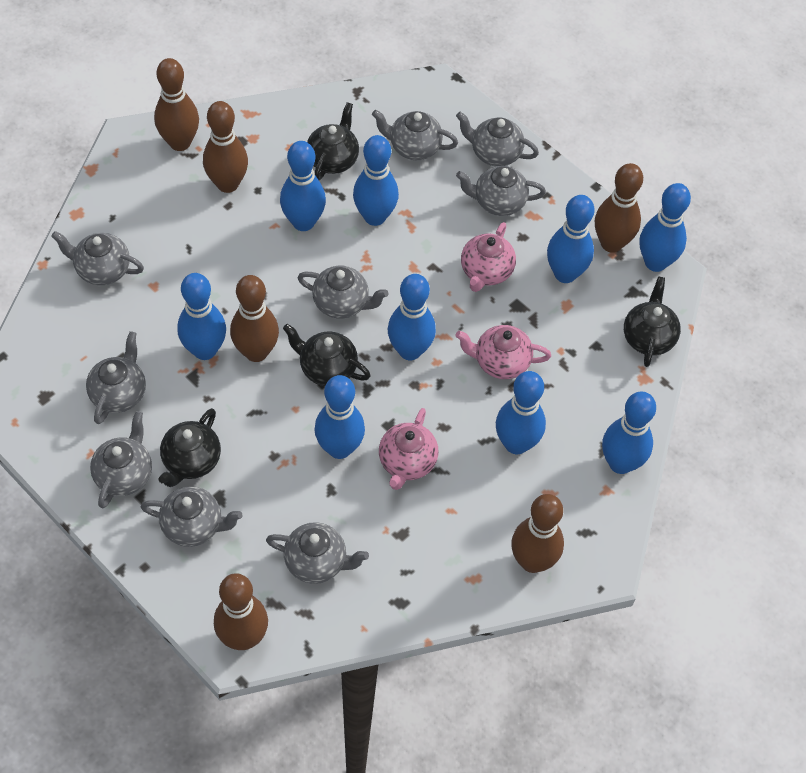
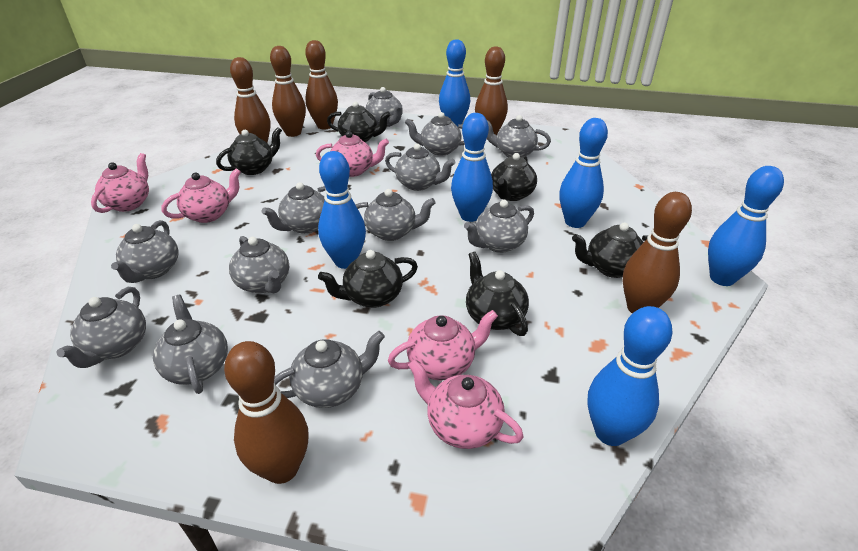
black teapot: [158,408,221,487] [283,324,371,386] [307,102,359,180] [624,276,681,367] = 4 -> [216,127,282,175] [318,250,418,308] [327,102,390,142] [466,252,529,336] [491,153,537,201] [572,223,648,278] = 6
blue bowling pin: [177,273,226,360] [280,141,326,231] [315,375,365,459] [353,135,399,226] [388,274,436,360] [496,371,546,454] [547,195,594,283] [602,391,656,474] [640,183,691,272] = 9 -> [318,151,366,269] [439,39,470,126] [451,113,493,222] [559,118,608,228] [588,306,672,446] [708,166,784,286] = 6
grey teapot: [51,231,144,285] [86,331,146,424] [90,411,152,508] [141,486,243,547] [266,522,369,584] [298,266,388,319] [372,110,458,160] [456,112,539,166] [456,166,546,216] = 9 -> [56,287,146,368] [111,220,179,283] [153,295,228,394] [229,236,289,293] [261,182,326,234] [274,331,385,408] [355,189,436,241] [365,87,403,127] [385,144,455,191] [405,112,465,156] [464,200,534,253] [487,115,551,157] = 12
pink teapot: [379,408,439,490] [455,325,551,379] [461,222,516,292] = 3 -> [91,153,149,213] [162,168,241,223] [316,131,389,177] [388,310,498,380] [408,360,524,449] = 5

